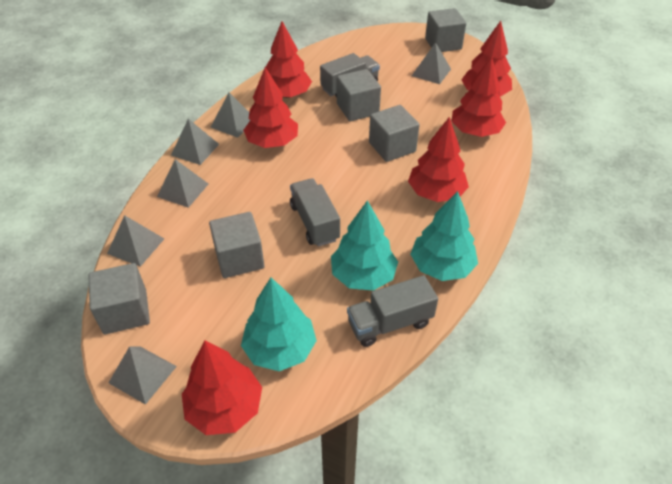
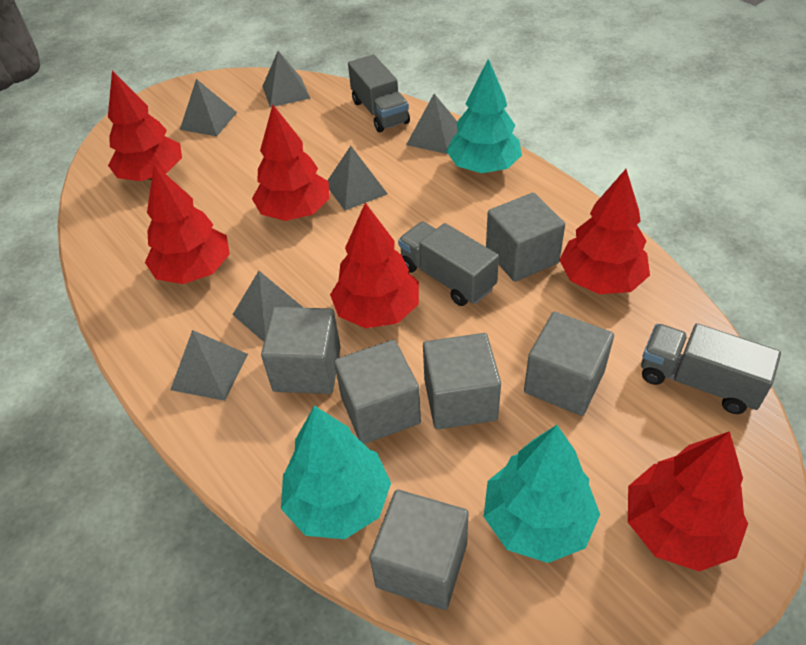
grey cube: [88,263,150,334] [209,212,264,278] [337,69,381,121] [369,105,420,162] [425,8,467,52] = 5 -> [261,307,341,394] [334,340,421,444] [370,490,468,610] [423,333,501,429] [486,193,565,282] [524,312,614,416] = 6

